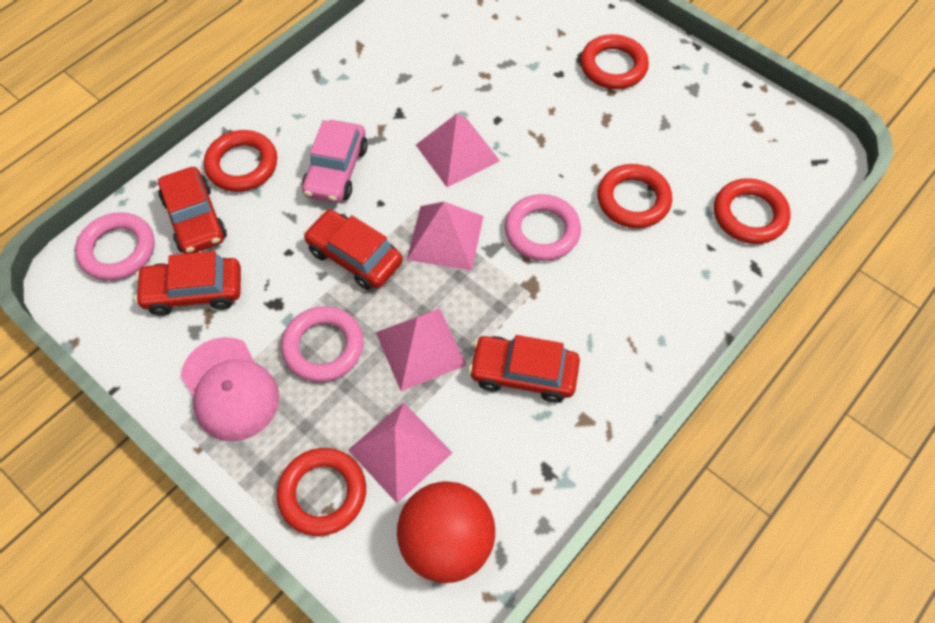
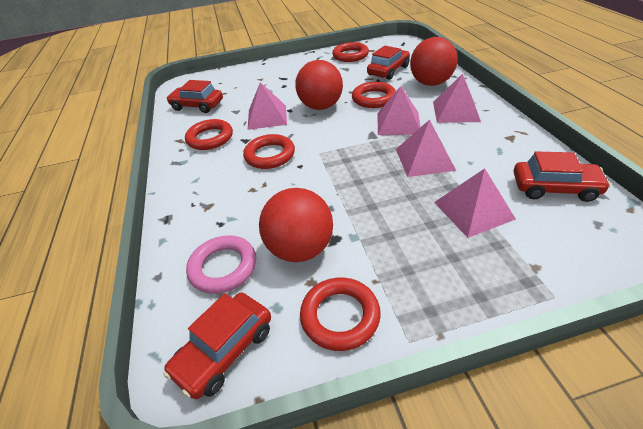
pink cap: [181,337,279,441] = 1 -> none = 0
pink car: [302,120,368,203] = 1 -> none = 0
pink pyramid: [348,402,453,503] [376,308,466,391] [407,202,484,271] [416,113,500,187] = 4 -> [248,82,287,130] [378,86,421,135] [396,120,456,177] [433,74,481,123] [434,168,516,238] = 5
pink ring: [75,212,155,281] [281,306,363,382] [505,194,581,261] = 3 -> [186,235,256,294] = 1
red ball: [397,481,495,583] = 1 -> [259,188,333,262] [295,60,343,110] [410,37,458,86] = 3

